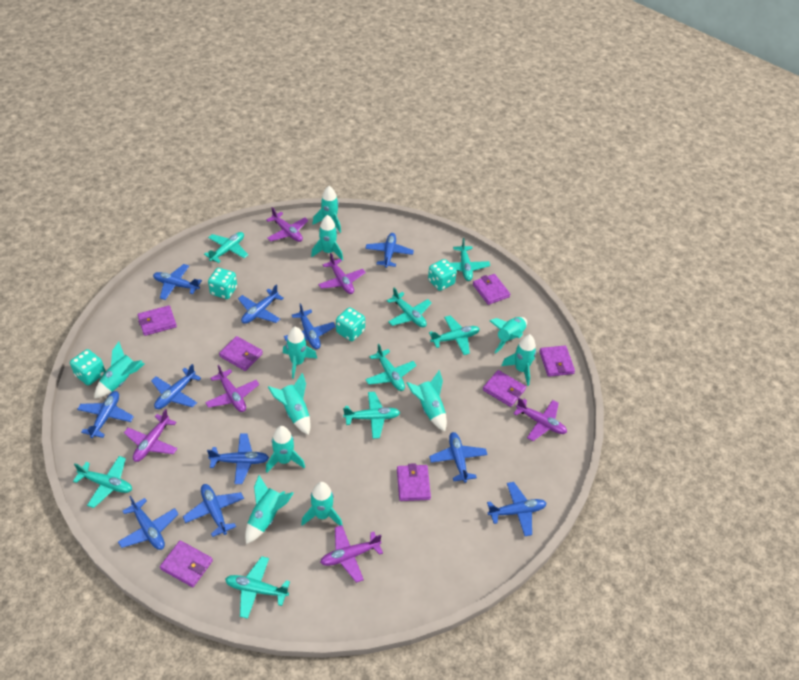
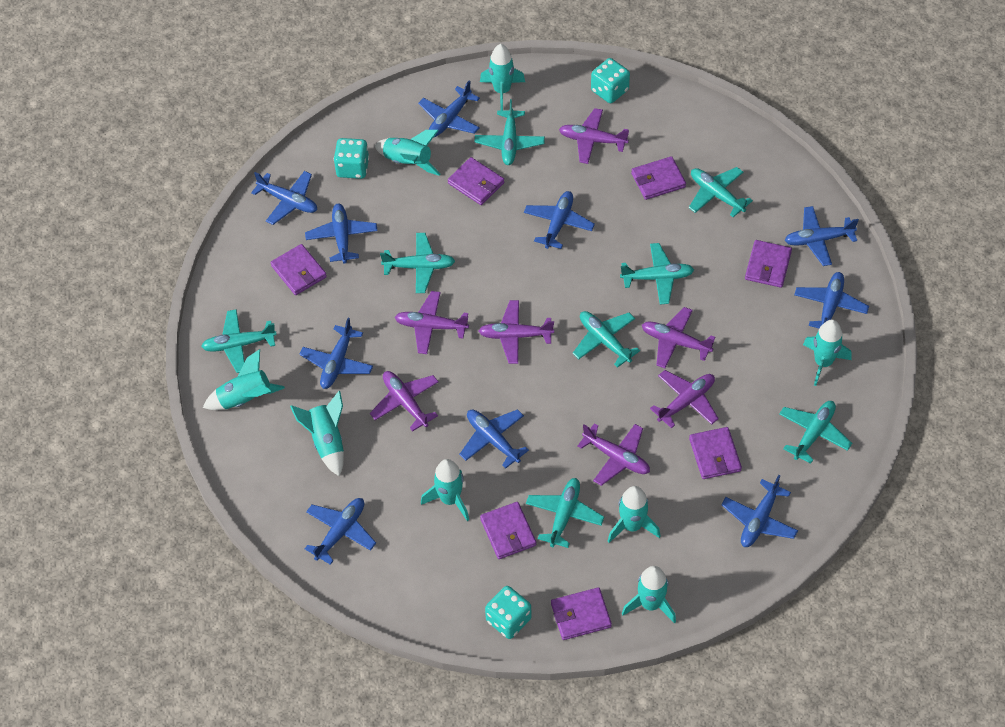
blue plane: [77,391,134,438] [118,496,178,550] [151,364,201,409] [153,264,202,300] [183,484,244,537] [207,433,269,484] [238,284,284,324] [284,303,336,349] [365,233,414,268] [429,432,488,483] [487,482,547,536] = 11 -> [251,171,317,225] [299,318,373,389] [305,204,378,264] [305,498,376,565] [418,80,480,137] [459,409,529,469] [524,191,595,249] [721,475,798,547] [784,206,859,266] [794,272,869,328] = 10
purple plane: [124,409,178,462] [205,365,259,412] [266,207,309,242] [318,253,366,294] [320,525,383,583] [513,398,567,441] = 6 -> [370,371,439,432] [395,291,469,354] [479,300,554,364] [559,108,629,164] [577,423,650,486] [642,307,715,368] [650,370,719,428] = 7
turquoise dice: [70,349,106,385] [208,268,237,299] [336,307,365,341] [428,259,457,291] = 4 -> [334,138,369,179] [485,586,531,639] [591,58,630,103] = 3
turquoise rocket: [94,342,145,398] [245,475,294,544] [266,426,305,473] [268,373,311,435] [283,327,317,379] [301,482,343,526] [311,215,343,260] [312,186,341,233] [406,370,447,431] [490,317,527,353] [502,334,536,386] = 11 -> [203,349,285,410] [290,391,344,476] [374,130,440,176] [421,459,469,521] [480,44,525,110] [608,486,660,543] [622,566,676,623] [803,319,852,386] = 8

